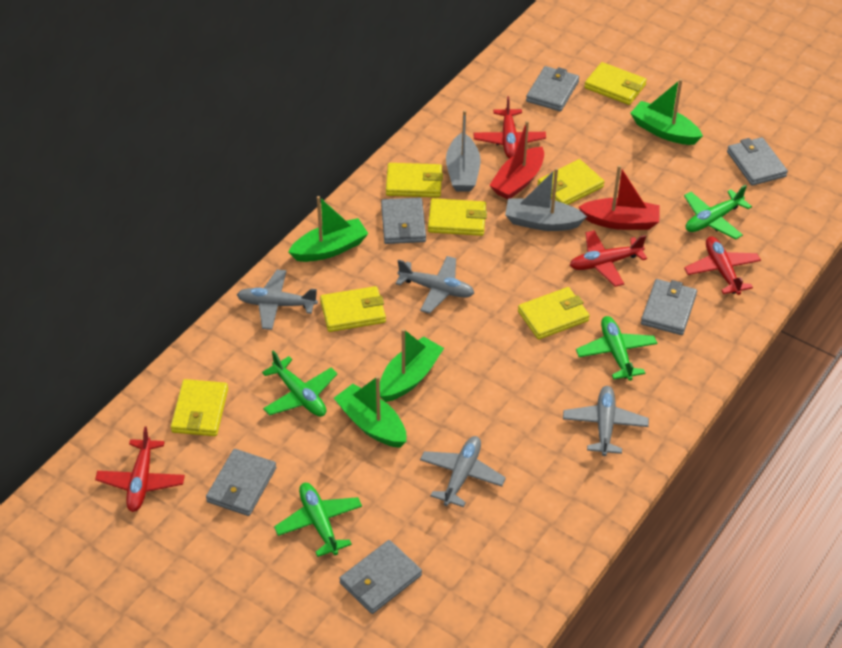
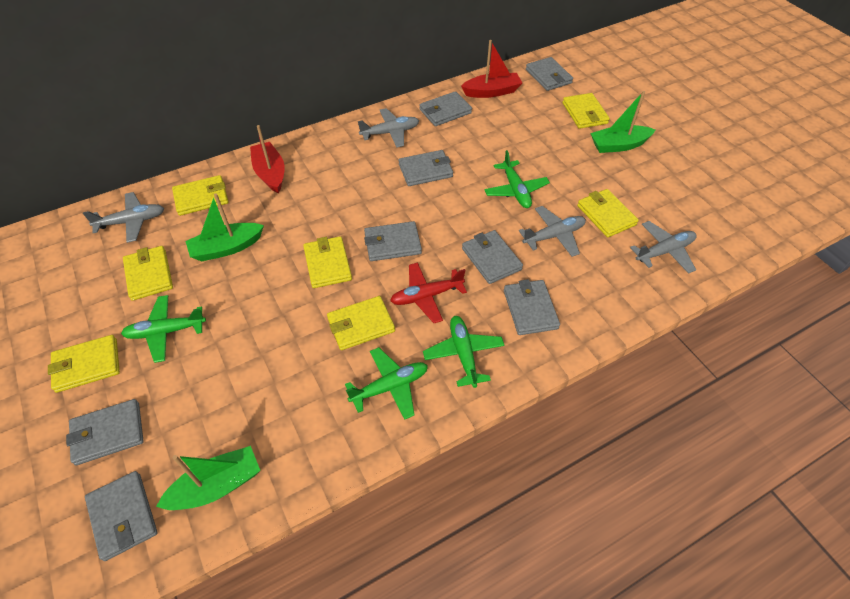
green boat: [288,196,369,262] [334,376,406,448] [380,328,444,402] [630,79,703,145] = 4 -> [156,446,261,510] [185,193,264,261] [590,91,655,153] = 3
grey boat: [446,110,481,192] [505,168,587,231] = 2 -> none = 0
grey wallet: [206,449,276,516] [339,540,422,614] [381,197,426,244] [526,66,579,111] [641,279,697,335] [727,137,788,186] = 6 -> [66,399,144,465] [85,471,157,561] [364,221,422,261] [398,150,453,186] [419,91,472,126] [462,230,523,284] [504,279,560,335] [526,57,573,91] = 8
red plane: [95,426,185,512] [473,96,546,159] [570,230,647,287] [684,236,761,295] = 4 -> [390,262,467,323] = 1

